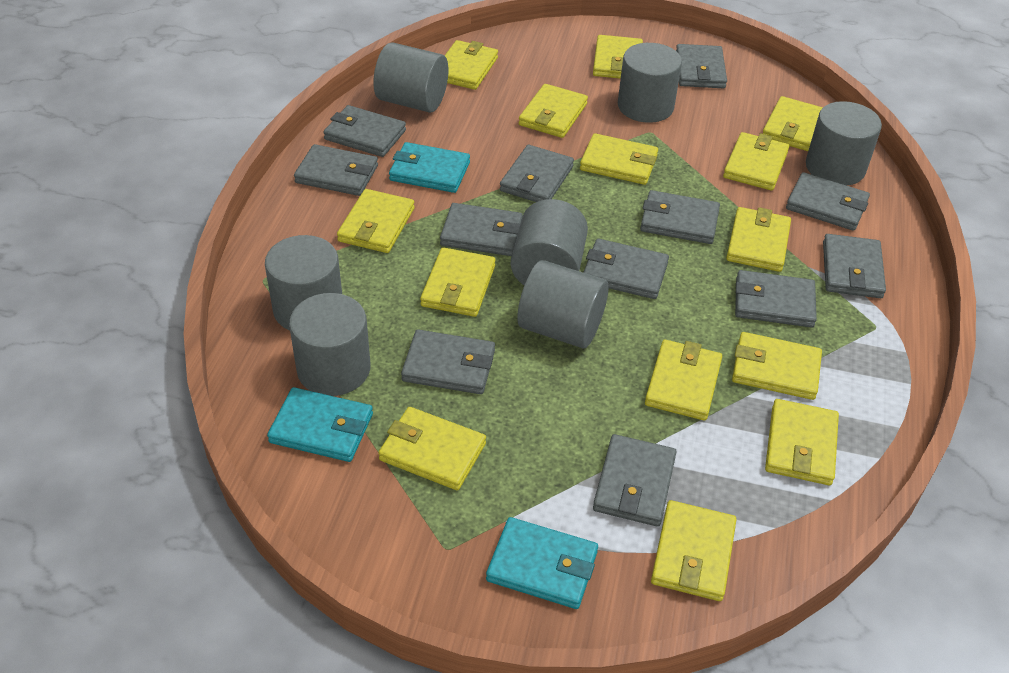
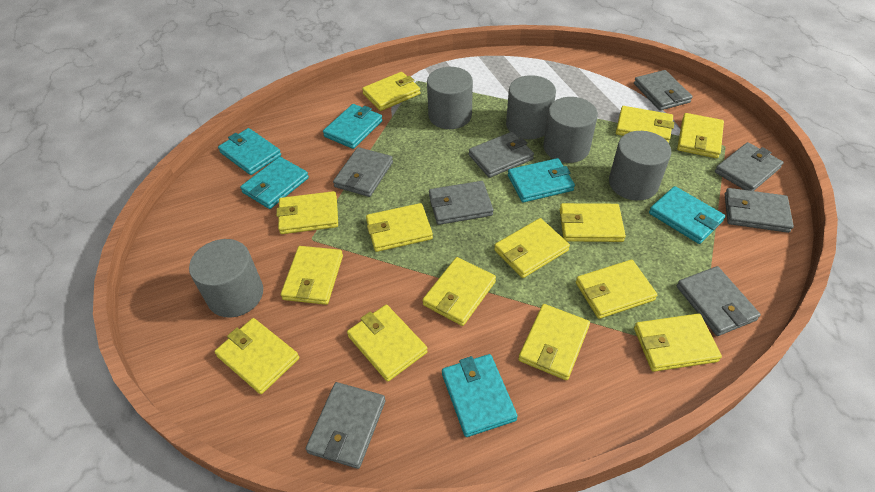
grey cylinder: [265,235,342,330] [289,293,370,396] [373,42,448,113] [511,199,588,285] [517,260,608,348] [618,43,682,123] [806,101,882,186] = 7 -> [189,239,263,318] [427,67,473,129] [506,75,556,139] [543,97,598,163] [609,131,671,201] = 5
grey wallet: [294,144,378,196] [323,105,406,157] [401,329,495,394] [440,203,523,256] [500,145,574,202] [583,239,669,299] [593,434,676,527] [640,190,720,244] [676,44,727,88] [735,270,817,328] [786,172,870,231] [823,234,886,298] = 12 -> [306,382,386,469] [333,147,393,197] [429,181,494,225] [469,132,534,178] [634,70,693,110] [677,266,761,336] [715,142,784,191] [725,188,794,233] = 8
turquoise wallet: [267,387,373,462] [389,142,470,193] [486,517,598,609] = 3 -> [218,128,281,175] [240,157,309,209] [323,104,383,149] [442,354,518,437] [508,158,575,203] [649,186,725,244] = 6

